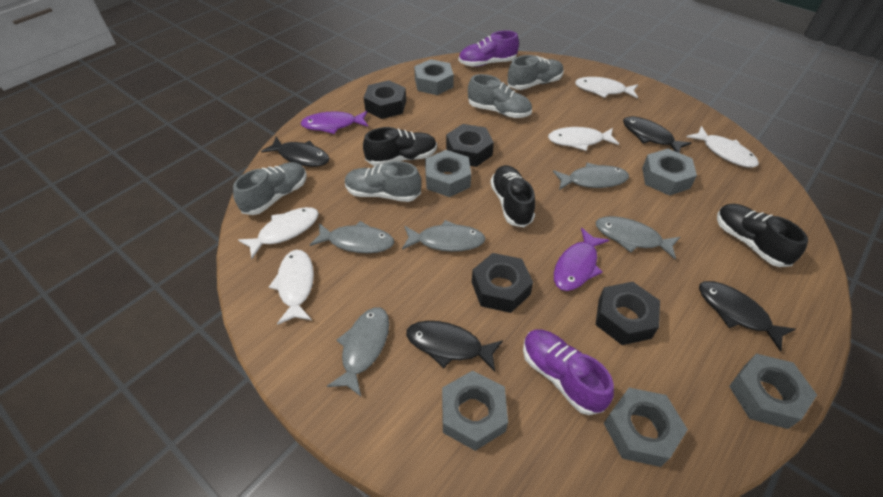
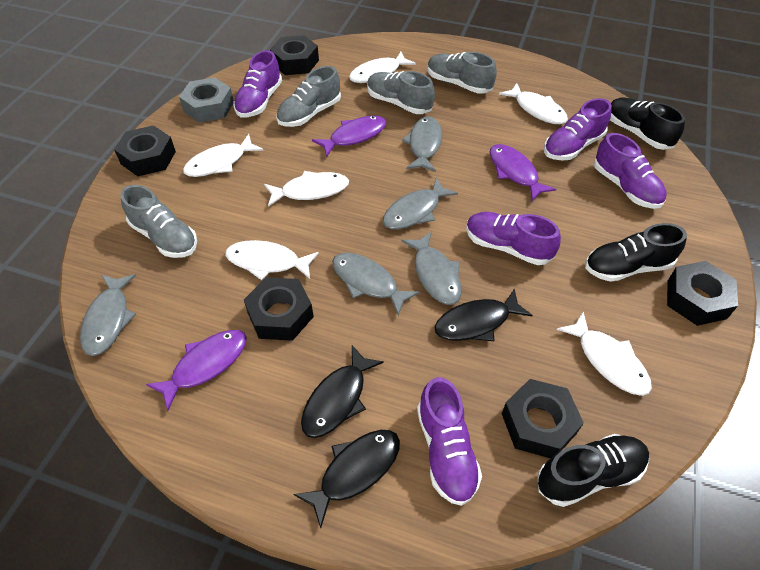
black fish: [261,137,330,167] [406,321,503,372] [623,116,691,153] [699,281,796,352] = 4 -> [293,430,400,528] [301,345,384,438] [434,288,533,341] = 3
black nut: [364,80,406,119] [446,124,494,167] [472,253,533,313] [595,282,660,345] = 4 -> [114,125,176,176] [244,277,314,341] [270,35,319,75] [502,379,584,458] [667,261,738,326] = 5
grey nut: [414,59,454,95] [425,150,471,197] [442,370,508,451] [604,388,688,467] [642,149,697,196] [729,354,817,429] = 6 -> [179,77,234,123] = 1
purple fish: [301,111,368,134] [554,228,609,291] = 2 -> [146,330,247,411] [312,116,387,157] [490,144,556,201] = 3
purple shoe: [459,30,519,67] [523,329,614,415] = 2 -> [233,50,282,117] [417,377,482,506] [466,212,561,265] [544,98,612,161] [594,133,667,209] = 5
white fish: [238,207,319,259] [269,250,314,325] [548,127,619,151] [575,77,638,99] [687,126,759,168] = 5 -> [183,134,264,177] [225,240,319,280] [264,171,349,207] [349,52,416,83] [499,83,568,124] [557,312,652,396] = 6

